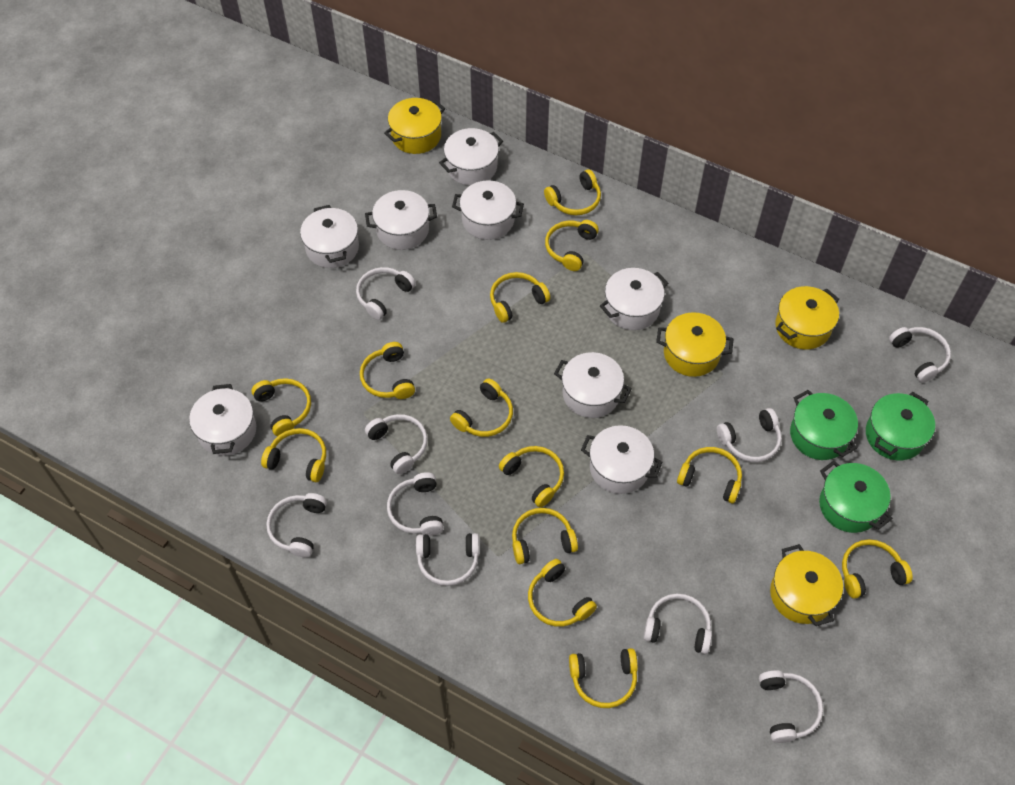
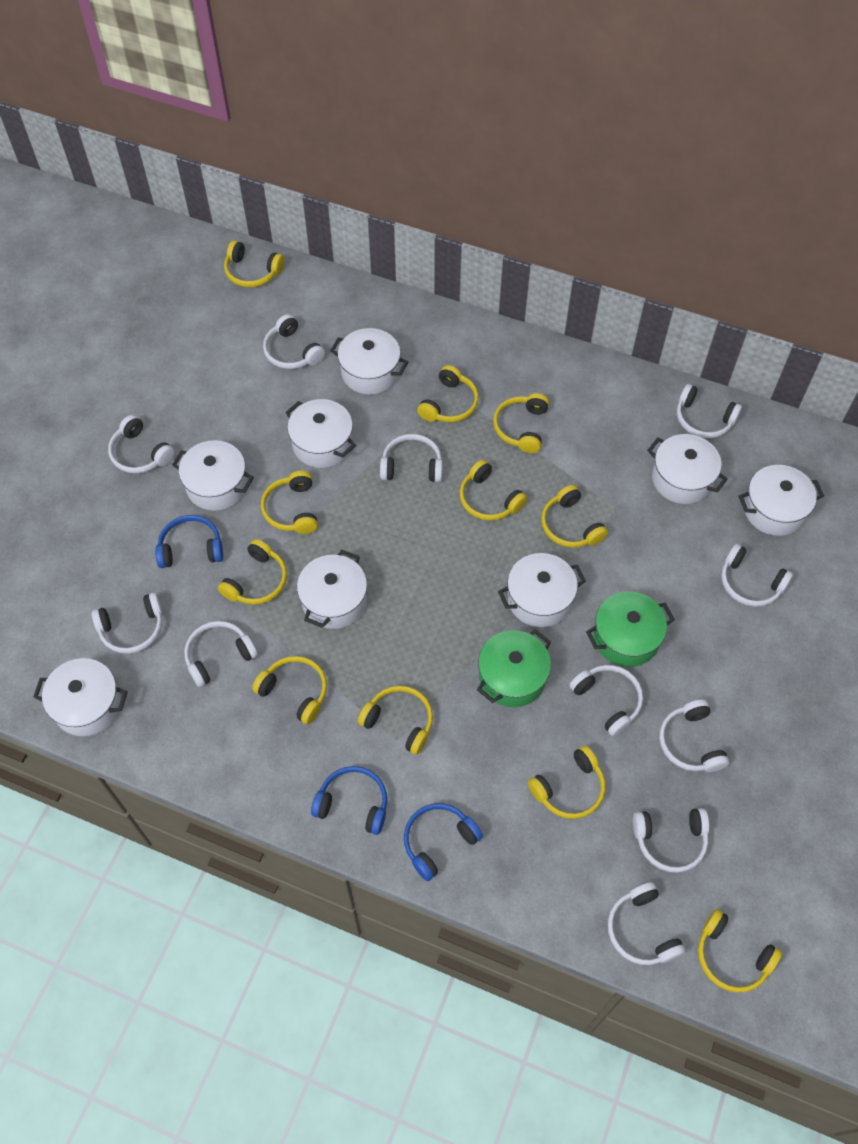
blue headphones: none = 0 -> [155,515,223,568] [311,766,387,835] [404,803,483,881] = 3
green pot: [790,390,858,460] [819,461,893,533] [866,392,935,461] = 3 -> [477,629,551,707] [586,591,675,667] = 2
white headphones: [266,493,327,557] [356,267,416,320] [365,414,428,474] [387,472,444,536] [416,533,480,586] [643,593,712,654] [717,408,782,462] [759,670,823,743] [889,327,951,383] = 9 -> [92,592,162,654] [108,415,175,473] [184,621,258,687] [263,314,325,369] [380,434,443,482] [569,665,643,737] [608,882,686,965] [633,808,709,873] [659,699,729,772] [677,384,742,438] [721,544,793,607] = 11
yellow headphones: [251,378,311,436] [261,428,326,482] [360,342,415,399] [450,378,513,437] [490,272,550,323] [499,446,564,507] [512,508,578,564] [528,559,597,627] [544,169,601,215] [545,220,599,271] [569,648,638,708] [677,447,742,503] [842,539,913,599] = 13 -> [218,539,287,605] [224,240,285,287] [252,656,327,724] [261,471,318,534] [358,686,433,755] [417,365,479,423] [459,460,527,521] [493,393,549,453] [528,746,605,819] [541,485,608,548] [698,909,782,992] = 11
yellow pot: [384,98,445,154] [656,312,733,377] [770,544,843,626] [775,286,839,349] = 4 -> none = 0

